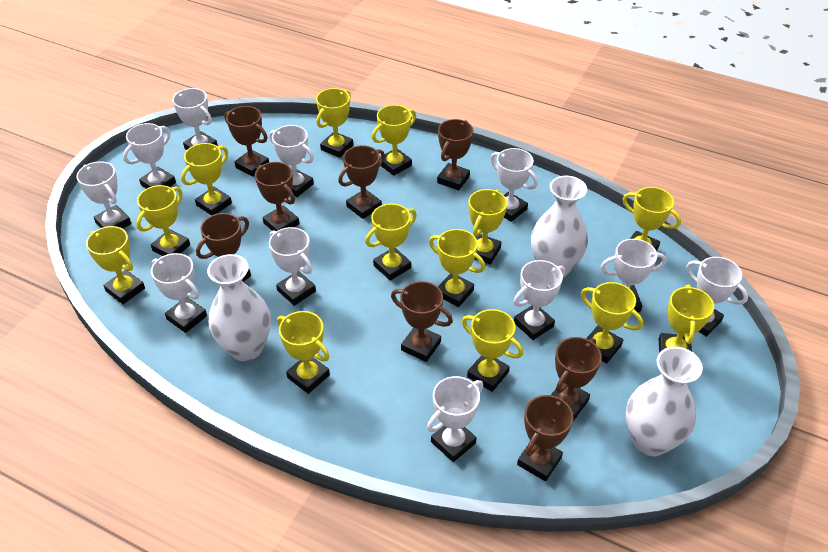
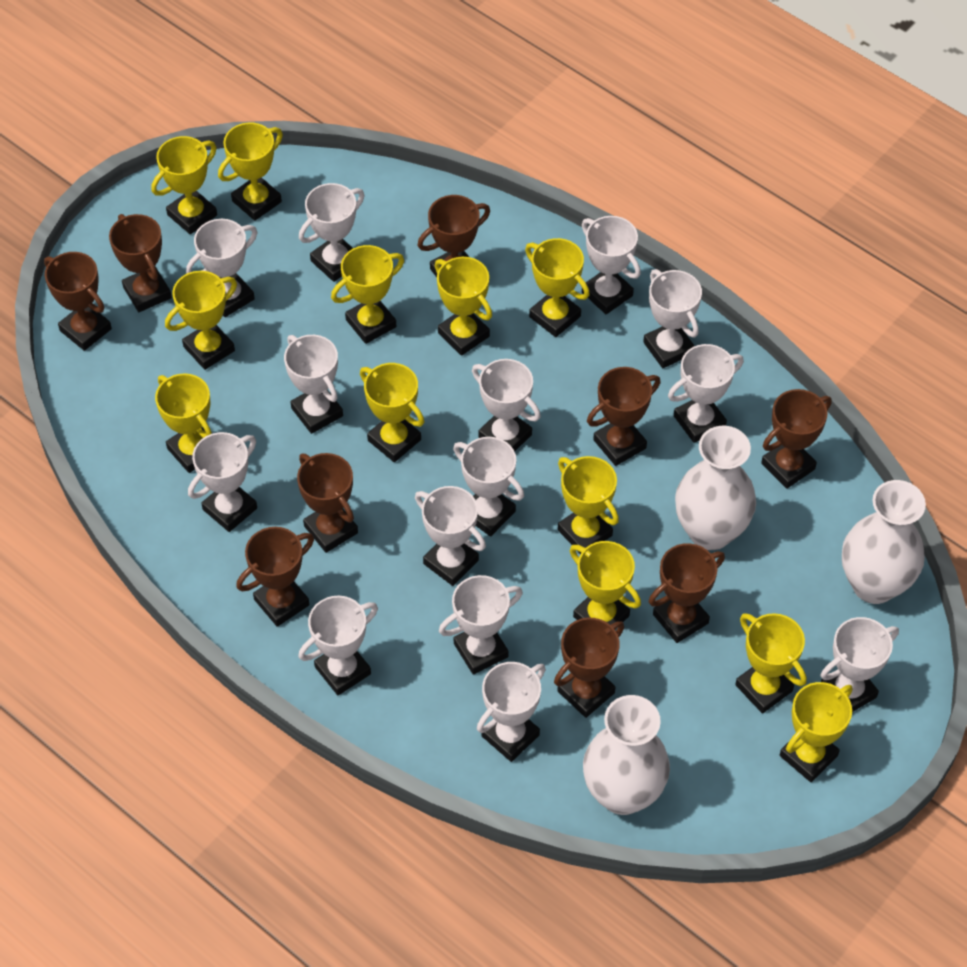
brown trophy: [196,213,251,281] [224,106,269,177] [255,162,299,231] [338,145,385,219] [391,281,453,362] [437,119,473,190] [517,395,573,482] [551,337,602,421] = 8 -> [44,252,112,351] [109,214,172,312] [236,527,314,627] [297,453,358,553] [417,195,490,277] [554,618,624,718] [587,367,660,466] [649,543,725,643] [761,389,832,489] = 9
white trophy: [76,161,131,229] [123,123,176,189] [151,253,207,333] [173,88,218,150] [269,125,314,197] [269,227,316,306] [427,376,483,462] [491,148,538,222] [514,260,565,340] [601,239,666,312] [686,257,748,337] = 11 -> [186,219,257,317] [188,432,257,532] [284,335,343,434] [298,596,378,695] [299,183,365,282] [415,486,486,586] [439,575,523,675] [453,437,524,536] [472,359,541,452] [477,662,546,762] [582,216,641,314] [643,269,702,368] [668,344,744,443] [821,617,899,712] = 14
yellow trophy: [86,226,145,304] [136,185,190,256] [181,143,232,216] [277,311,330,394] [316,88,353,158] [365,204,417,281] [372,105,416,176] [429,229,485,307] [462,309,523,392] [468,189,507,265] [581,282,643,363] [623,187,681,251] [658,285,714,353] = 13 -> [151,136,217,234] [155,373,212,473] [165,271,237,370] [218,123,283,221] [331,245,404,344] [360,363,424,462] [435,257,492,356] [525,238,590,337] [558,456,619,554] [570,541,641,625] [735,613,807,714] [780,682,852,782] = 12

